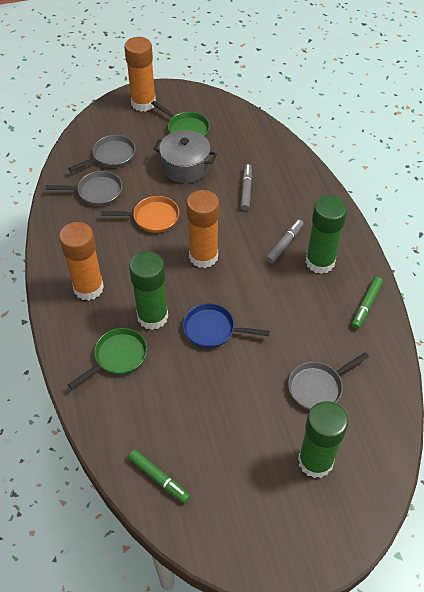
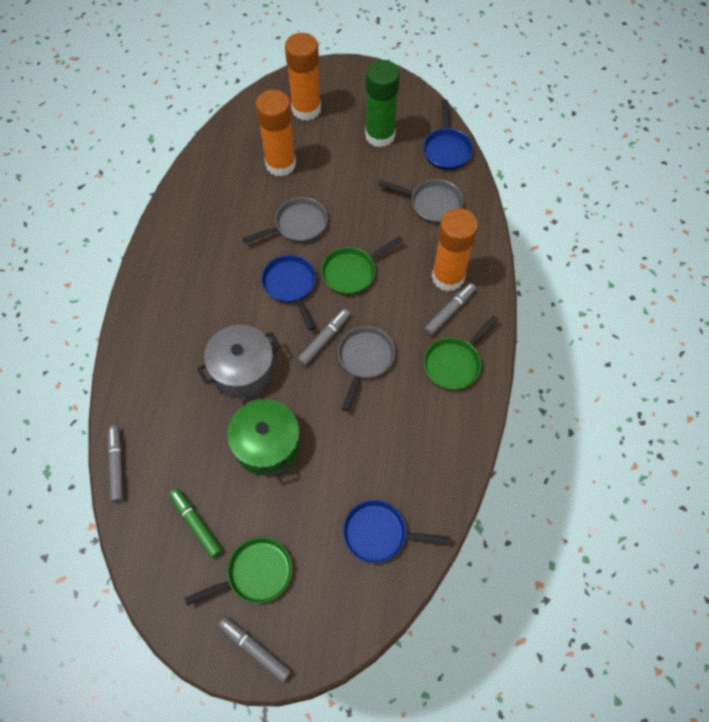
blue pan: [183,303,270,348] = 1 -> [261,255,316,330] [343,500,451,563] [423,99,473,170] = 3
green glue stick: [129,251,168,330] [298,401,348,478] [306,195,347,274] = 3 -> [365,60,400,148] = 1
green marker: [128,449,190,503] [352,277,383,329] = 2 -> [169,488,222,558] = 1
green pan: [68,328,147,389] [151,101,210,137] = 2 -> [185,537,292,606] [321,236,403,295] [424,315,499,390] = 3
green pot: none = 0 -> [227,394,299,478] = 1
grey marker: [240,164,252,211] [266,219,304,264] = 2 -> [108,425,124,502] [218,617,291,682] [298,309,350,366] [424,283,476,336] = 4
orange pan: [101,196,179,233] = 1 -> none = 0

